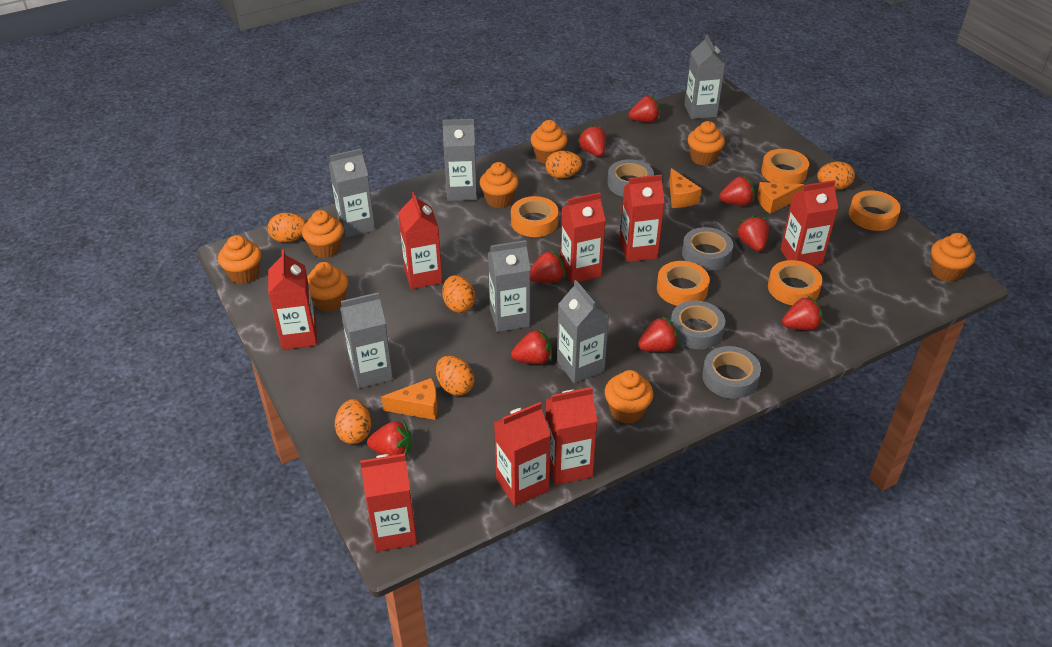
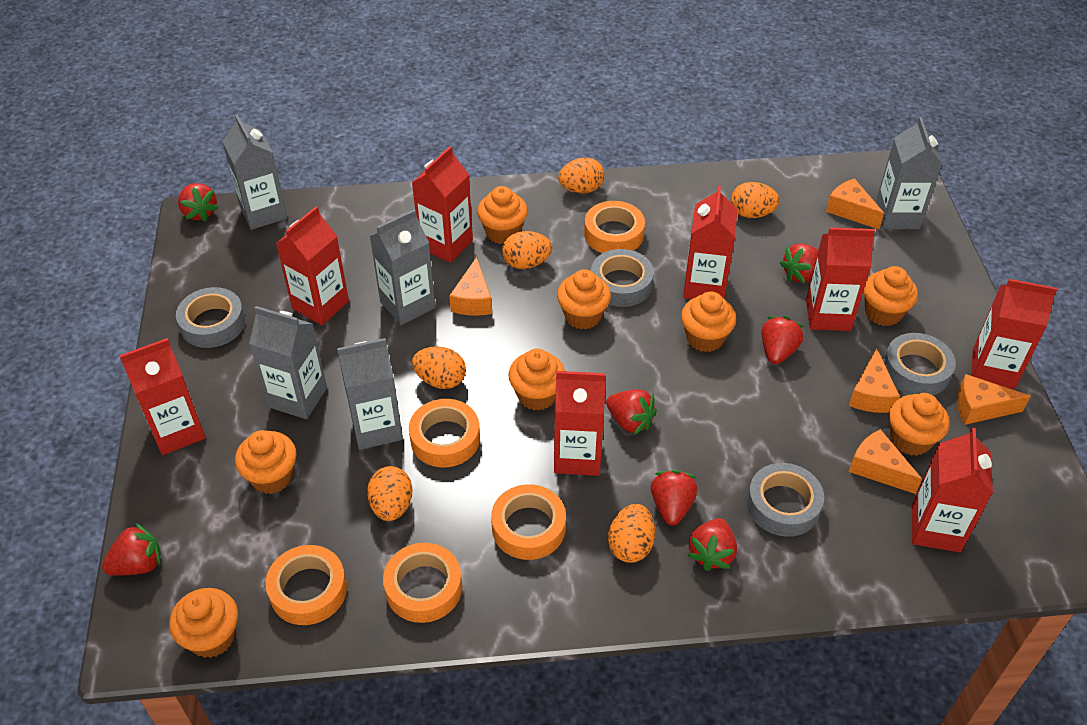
grey carton: [329,149,375,238] [340,292,393,389] [442,119,477,201] [488,240,531,332] [557,280,609,384] [684,35,725,119] = 6 -> [222,114,287,230] [249,306,327,419] [337,338,403,450] [370,209,435,325] [876,117,943,229] = 5
orange cheese: [381,378,438,420] [669,168,702,208] [757,182,804,214] = 3 -> [449,257,492,316] [826,178,884,229] [849,348,900,413] [849,429,922,494] [957,374,1031,425] = 5
red strawberry: [367,420,411,457] [511,328,552,364] [530,250,566,283] [578,125,606,157] [629,96,660,123] [638,316,679,352] [719,175,755,206] [737,215,769,251] [782,296,823,330] = 9 -> [102,523,161,575] [178,183,219,222] [606,389,657,435] [651,470,698,525] [687,518,737,571] [761,316,804,364] [780,243,818,284] = 7

